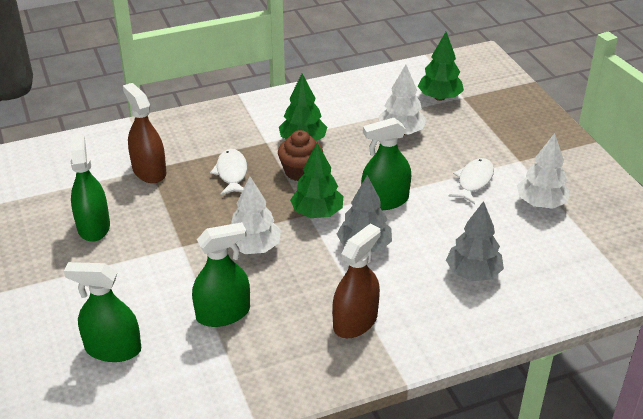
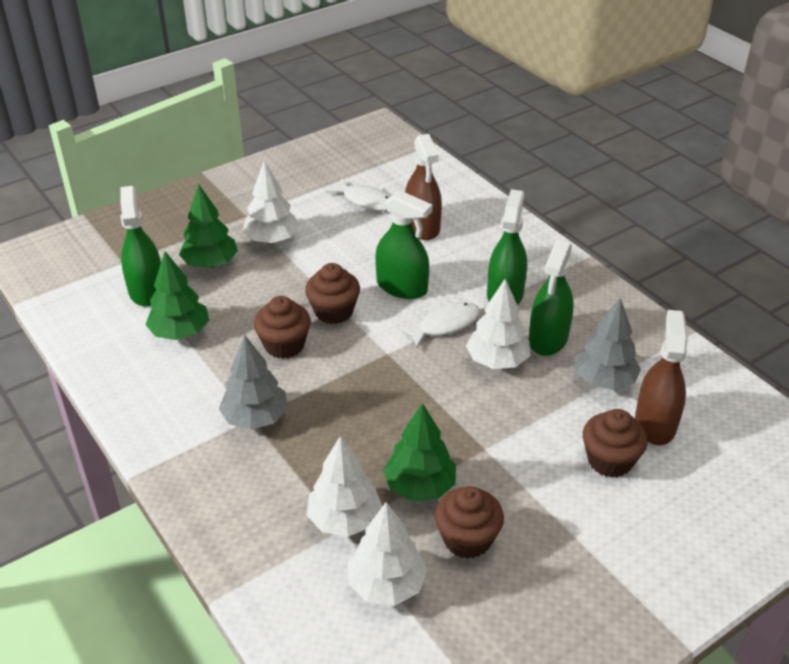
brown cupcake: [278,130,323,181] = 1 -> [254,296,311,359] [305,263,360,324] [435,486,504,559] [583,409,648,478] = 4
white tree: [231,176,281,254] [379,65,427,135] [517,133,571,209] = 3 -> [243,161,299,244] [307,436,382,537] [348,502,427,606] [466,279,530,369] = 4

